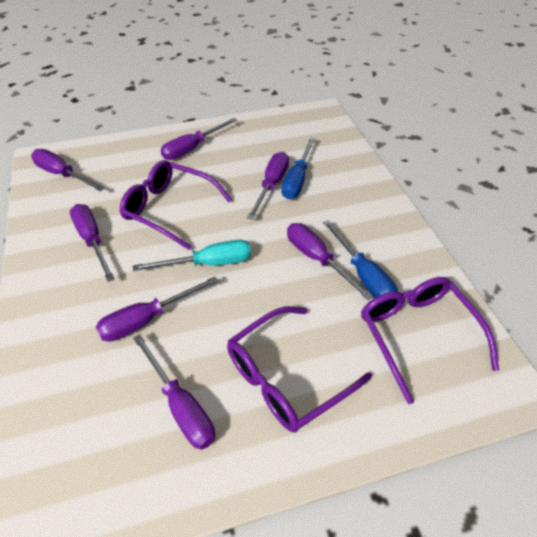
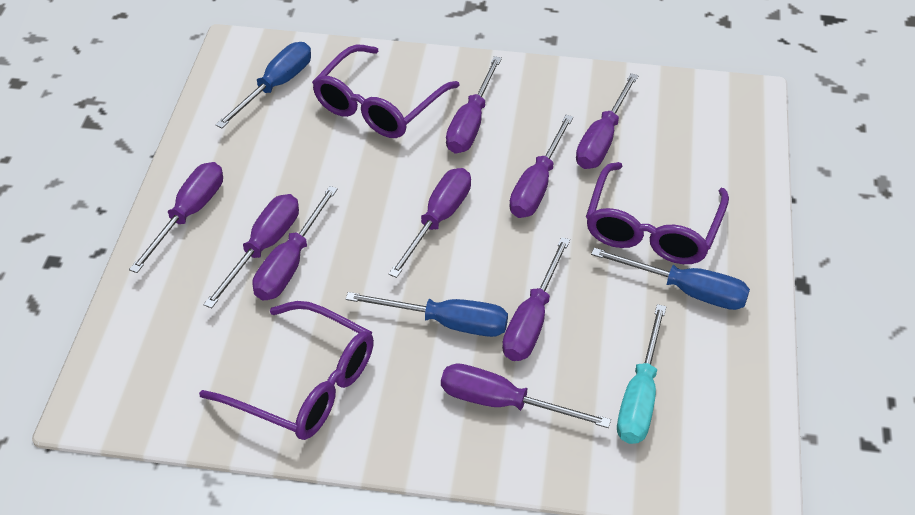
blue screwdriver: [281,137,315,199] [323,220,398,298] = 2 -> [215,42,311,128] [345,292,508,337] [591,248,750,310] = 3
purple screwdriver: [31,149,104,191] [70,204,115,282] [96,277,218,342] [133,334,215,450] [161,118,237,160] [247,152,289,220] [287,223,373,300] = 7 -> [129,162,223,273] [203,194,299,309] [253,186,338,300] [388,168,471,278] [441,363,611,428] [446,56,502,154] [502,237,570,361] [509,115,574,218] [576,73,638,169] = 9

